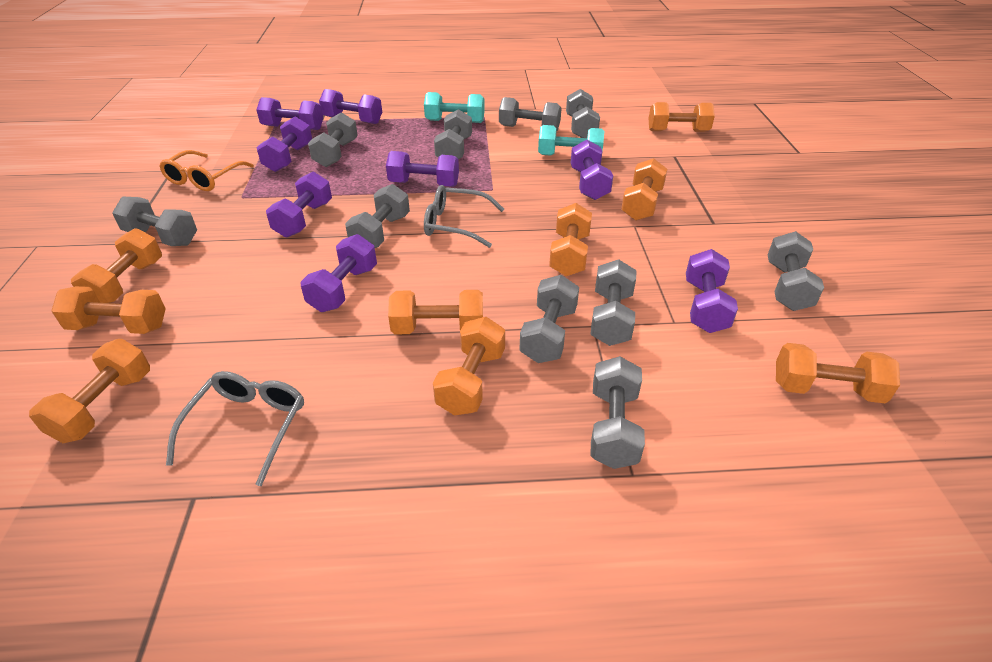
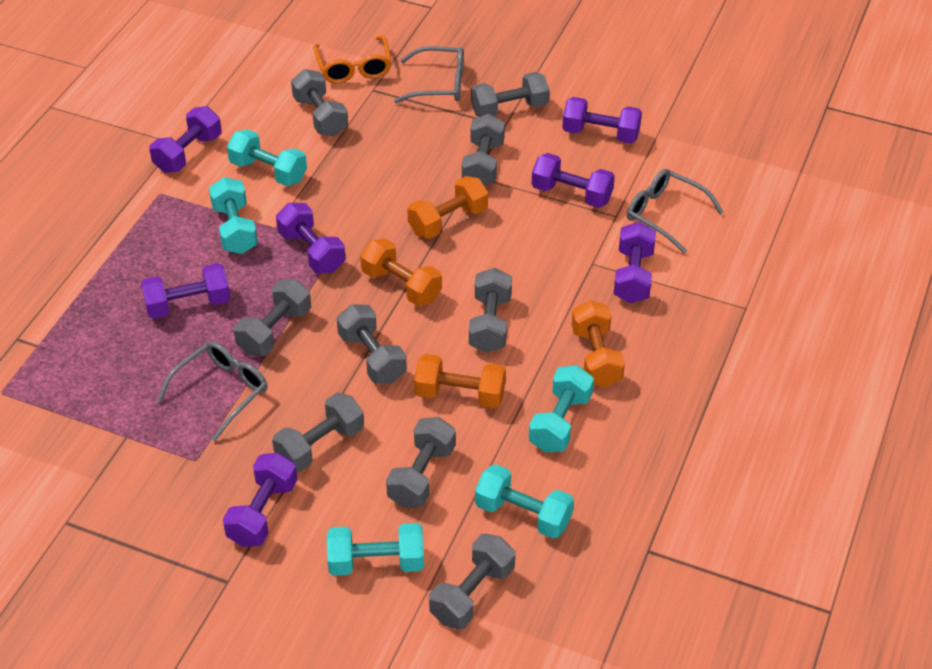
grey dumbbell: [112,197,197,246] [308,112,358,167] [345,184,410,248] [434,109,472,159] [499,97,561,131] [519,275,579,363] [566,89,600,138] [590,259,636,346] [590,356,645,469] [768,231,824,311] = 10 -> [234,279,311,356] [272,393,364,472] [291,69,348,136] [337,304,407,384] [386,417,456,508] [429,534,515,629] [462,114,505,186] [469,268,512,353] [471,72,549,117] = 9
grey glasses: [166,371,304,486] [424,185,504,248] = 2 -> [157,341,267,442] [394,46,464,103] [627,169,724,254] = 3
orange dumbbell: [29,339,150,443] [51,286,166,334] [71,228,162,303] [388,290,483,334] [433,317,505,416] [549,203,592,276] [621,158,667,221] [648,102,715,132] [776,343,900,403] = 9 -> [360,238,442,306] [407,176,488,239] [414,354,506,408] [572,300,625,387] = 4
purple dumbbell: [256,97,323,130] [256,116,312,172] [266,172,332,238] [300,234,377,312] [319,89,382,124] [386,151,459,187] [571,140,613,200] [686,249,738,333] = 8 -> [141,263,231,319] [149,106,222,173] [223,453,297,547] [276,203,345,273] [532,153,615,208] [562,97,642,143] [613,222,656,303] = 7
turquoise dumbbell: [424,92,485,123] [538,125,604,155] = 2 -> [209,177,258,254] [227,129,307,186] [327,523,424,576] [475,464,574,539] [529,365,594,452] = 5

